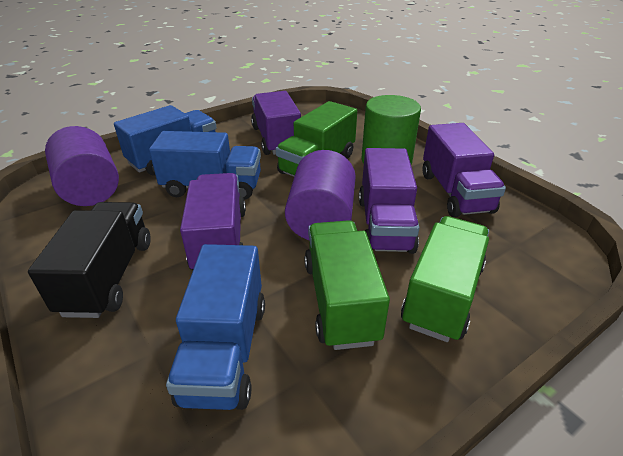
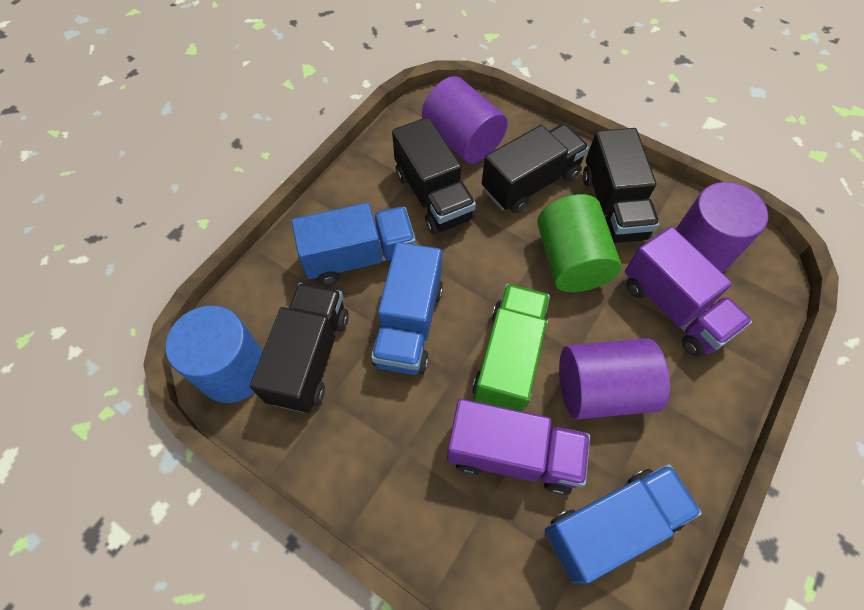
black truck: [28,202,151,318] = 1 -> [250,283,349,413] [392,117,476,235] [482,124,589,213] [583,128,660,243] = 4
blue cylinder: none = 0 -> [166,306,263,403] = 1
green truck: [276,101,357,177] [304,220,390,350] [401,216,489,342] = 3 -> [472,284,550,412] = 1
purple cylinder: [45,126,119,206] [285,150,356,240] = 2 -> [422,76,508,164] [559,338,670,419] [676,182,768,273] = 3
purple truck: [180,173,246,270] [251,91,301,155] [359,148,420,254] [423,123,506,217] = 4 -> [447,399,590,495] [625,227,752,357] = 2

